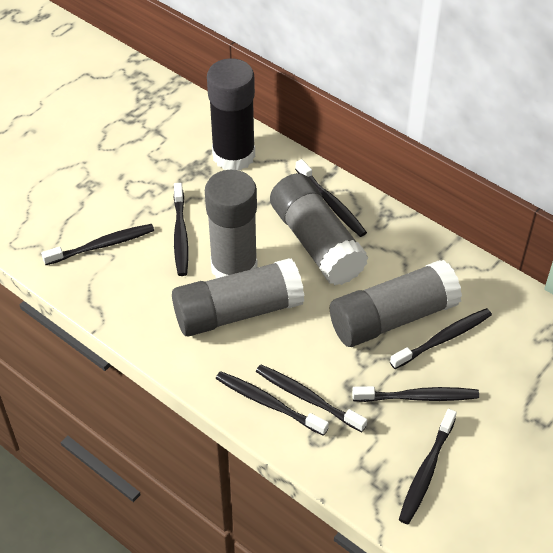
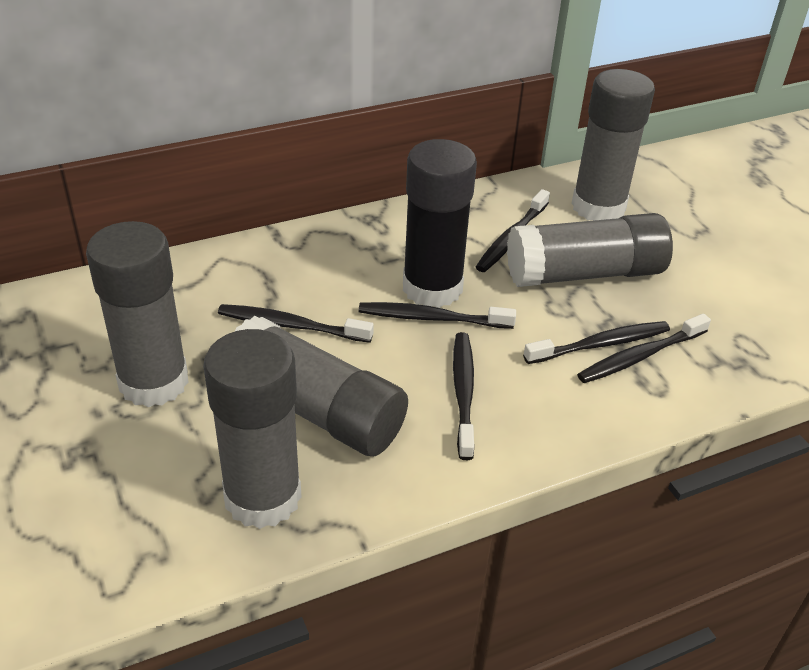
black toothbrush: [41,224,154,265] [174,183,188,276] [216,371,329,436] [256,365,367,432] [295,159,367,237] [352,386,479,402] [390,308,492,369] [399,409,457,524] = 8 -> [218,304,374,343] [359,302,516,329] [453,332,475,460] [476,189,550,272] [523,321,670,364] [577,313,711,383] = 6
grey glue stick: [172,258,304,337] [205,170,258,278] [270,173,369,285] [330,260,462,347] = 4 -> [86,221,189,407] [203,329,301,529] [235,316,408,456] [507,213,673,287] [571,69,655,221] = 5

